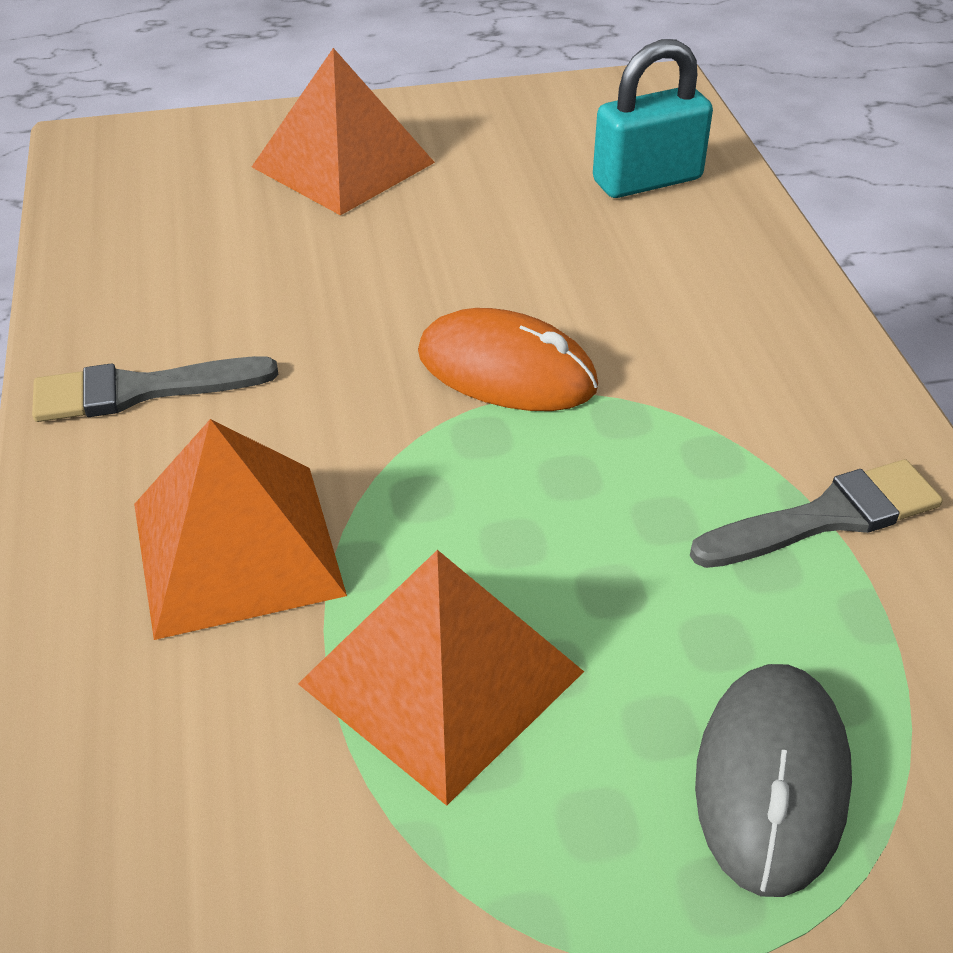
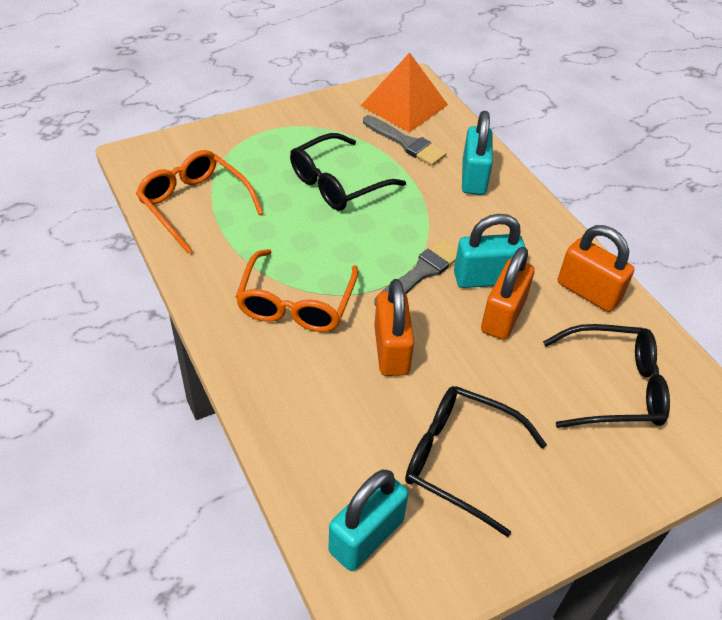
black glasses: none = 0 -> [290,133,406,211] [405,386,547,537] [543,324,670,428] = 3
grey mouse: [695,664,852,897] = 1 -> none = 0
orange glasses: none = 0 -> [136,150,264,254] [236,249,358,332] = 2
orange mouse: [418,308,598,411] = 1 -> none = 0
orange padlock: none = 0 -> [374,279,414,376] [481,247,535,340] [558,225,634,312] = 3
orange pyramid: [134,419,347,640] [252,48,435,215] [298,550,584,806] = 3 -> [360,52,448,132] = 1
turquoise padlock: [593,39,713,198] = 1 -> [328,470,408,571] [454,214,525,288] [462,111,493,195] = 3

